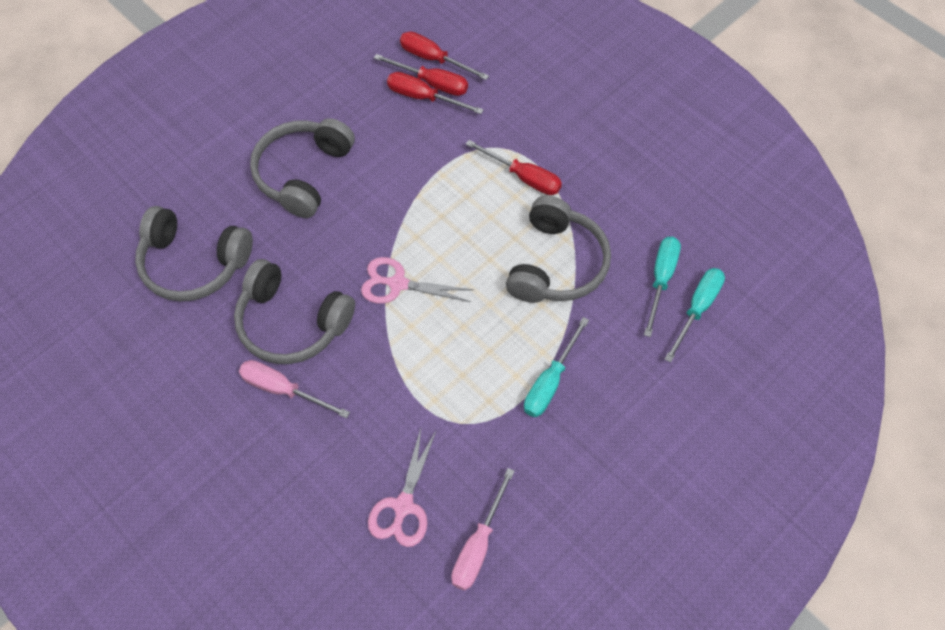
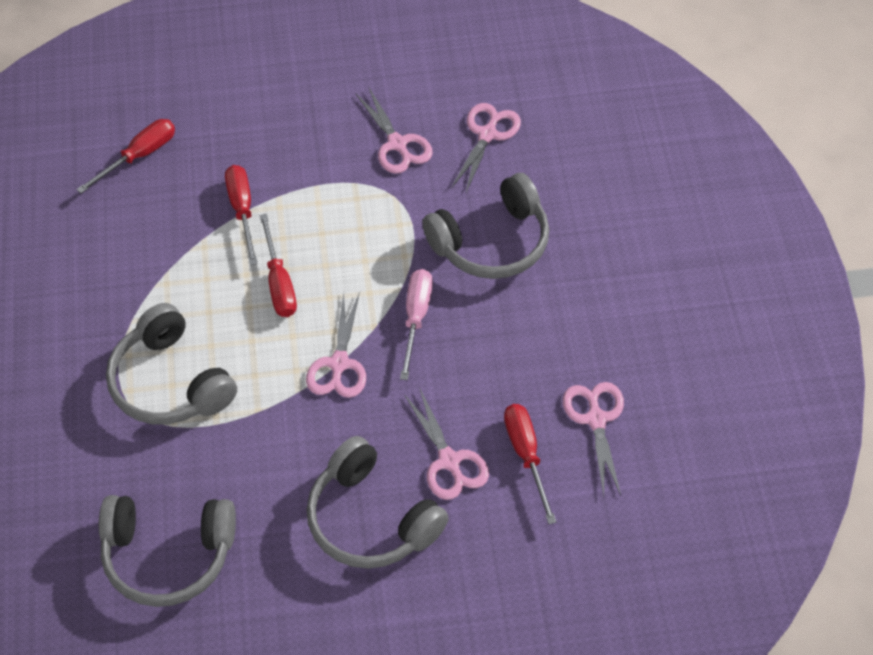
pink scissors: [361,257,474,304] [368,429,436,547] = 2 -> [306,292,366,398] [355,88,433,174] [404,387,489,500] [451,103,521,192] [563,382,624,496] = 5
pink screwdriver: [239,360,350,418] [451,468,515,591] = 2 -> [400,269,433,380] = 1
turquoise screwdriver: [524,317,589,417] [644,237,681,337] [665,268,725,363] = 3 -> none = 0

